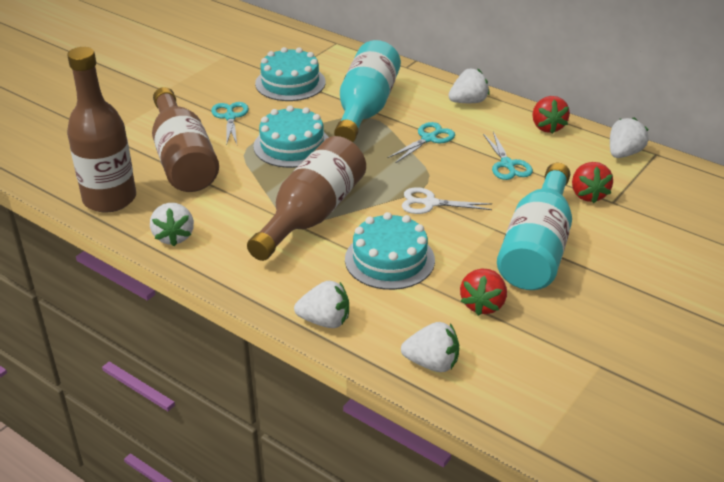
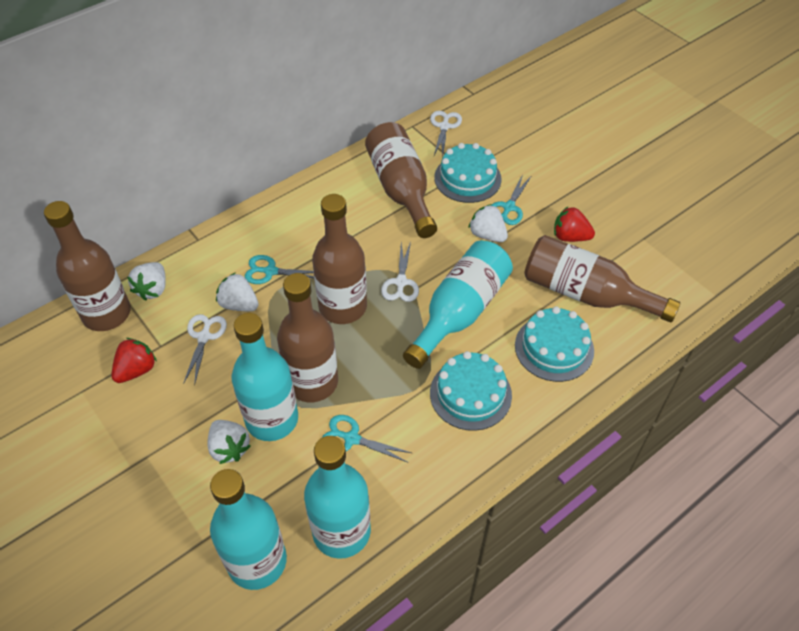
brown bottle: [67,47,136,213] [152,87,219,192] [247,136,366,261] = 3 -> [44,201,131,331] [277,273,338,402] [312,194,367,324] [365,122,437,238] [524,235,680,323] = 5
red strawberry: [460,269,507,316] [533,96,570,134] [572,162,613,203] = 3 -> [111,338,157,383] [554,207,595,242] = 2
turquoise bottle: [334,40,401,142] [497,163,572,290] = 2 -> [210,469,287,590] [232,313,298,441] [304,436,371,559] [403,240,513,369] = 4
white scissors: [402,187,492,214] = 1 -> [183,314,227,386] [381,241,419,302] [430,111,462,157] = 3
white strawberry: [150,203,194,246] [294,281,349,328] [401,322,459,372] [448,69,490,103] [610,117,649,158] = 5 -> [127,262,166,301] [207,420,251,464] [216,272,259,311] [468,204,508,242] = 4

